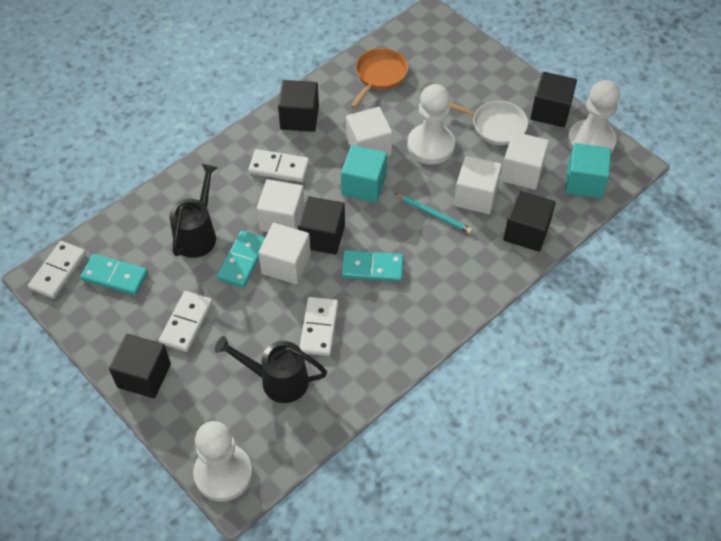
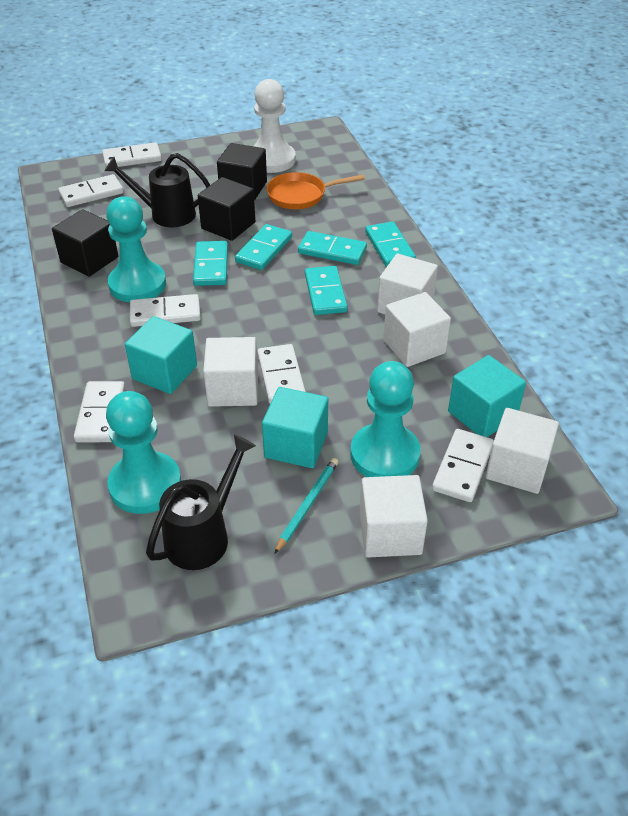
black cube: [109,334,171,398] [278,80,319,132] [298,196,345,255] [503,191,556,252] [531,72,577,127] = 5 -> [52,209,118,277] [198,177,255,241] [217,143,267,200] = 3
turquoise cube: [341,145,387,203] [565,143,611,199] = 2 -> [125,316,197,394] [262,387,328,468] [448,355,526,437] = 3
turquoise domino: [80,254,148,295] [217,231,265,288] [341,250,404,282] = 3 -> [193,241,228,286] [235,224,292,270] [298,231,367,265] [305,266,348,315] [365,222,416,267] = 5
turquoise pawn: none = 0 -> [106,196,166,302] [106,391,181,514] [350,361,421,477] = 3
white domino: [28,241,86,299] [159,291,212,352] [248,149,309,182] [299,297,338,356] = 4 -> [58,174,123,207] [74,381,125,443] [102,142,162,167] [130,294,201,327] [257,344,306,404] [432,429,494,502] = 6
white pan: [449,101,528,145] = 1 -> none = 0
white pawn: [193,421,253,502] [407,84,455,164] [567,80,620,153] = 3 -> [254,79,296,173] = 1

